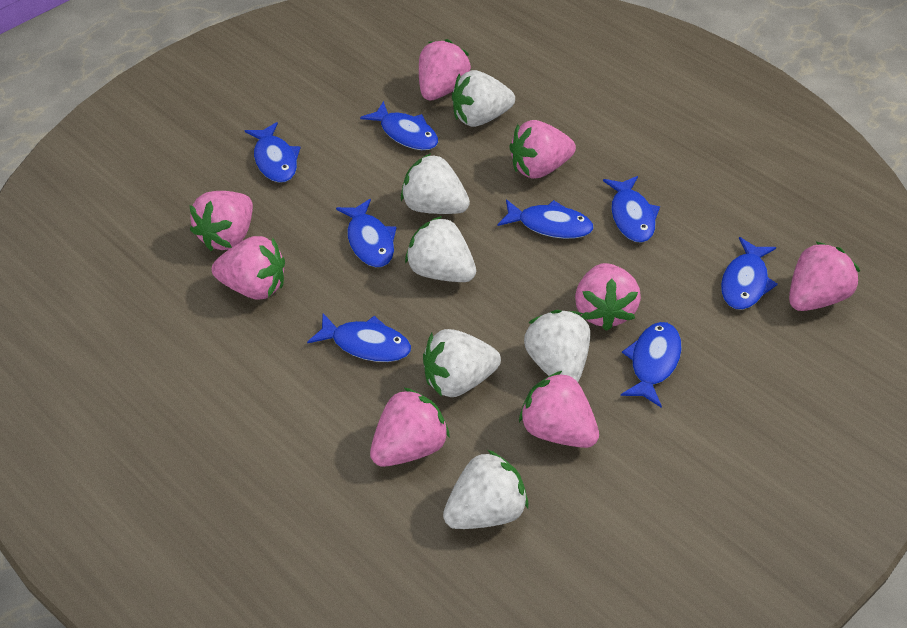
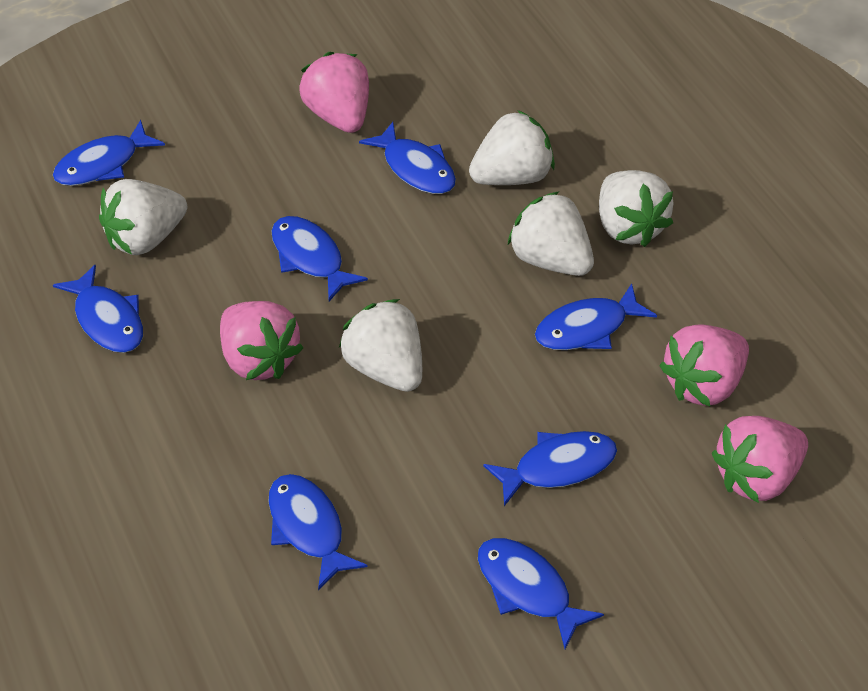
pink strawberry: [190,191,253,251] [212,236,285,300] [370,387,450,467] [419,39,471,100] [509,120,576,179] [519,371,599,448] [575,263,641,331] [789,241,860,311] = 8 -> [220,301,303,380] [299,52,369,133] [659,324,749,407] [712,416,808,503] = 4
white strawberry: [401,153,470,214] [405,216,476,282] [423,329,501,397] [443,450,528,529] [452,70,515,127] [524,310,590,382] = 6 -> [99,179,187,255] [339,299,422,392] [469,110,555,185] [508,191,594,276] [599,170,674,247] = 5

